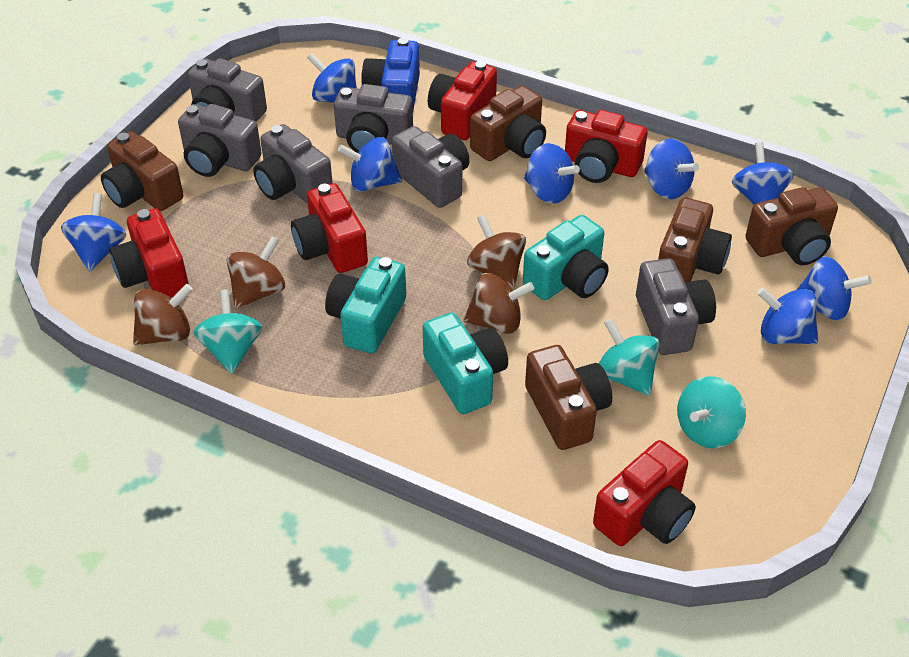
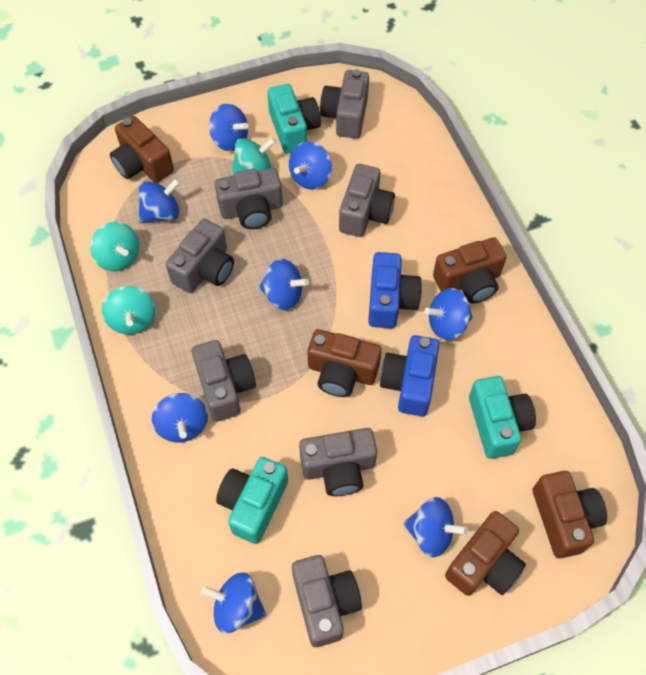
blue camera: [361,38,420,110] = 1 -> [368,252,422,328] [380,335,439,416] = 2
brown spinning top: [133,284,193,345] [226,236,285,309] [463,273,534,334] [467,215,526,289] = 4 -> none = 0
grey camera: [178,104,262,177] [188,58,267,122] [253,124,333,204] [334,84,413,153] [392,126,470,208] [636,258,716,355] = 6 -> [166,219,234,293] [192,340,256,422] [215,168,283,229] [292,555,362,647] [299,428,377,496] [320,69,369,138] [339,164,395,237] = 7
red camera: [109,209,189,297] [291,183,368,273] [428,61,497,140] [565,110,648,183] [593,440,696,546] = 5 -> none = 0

